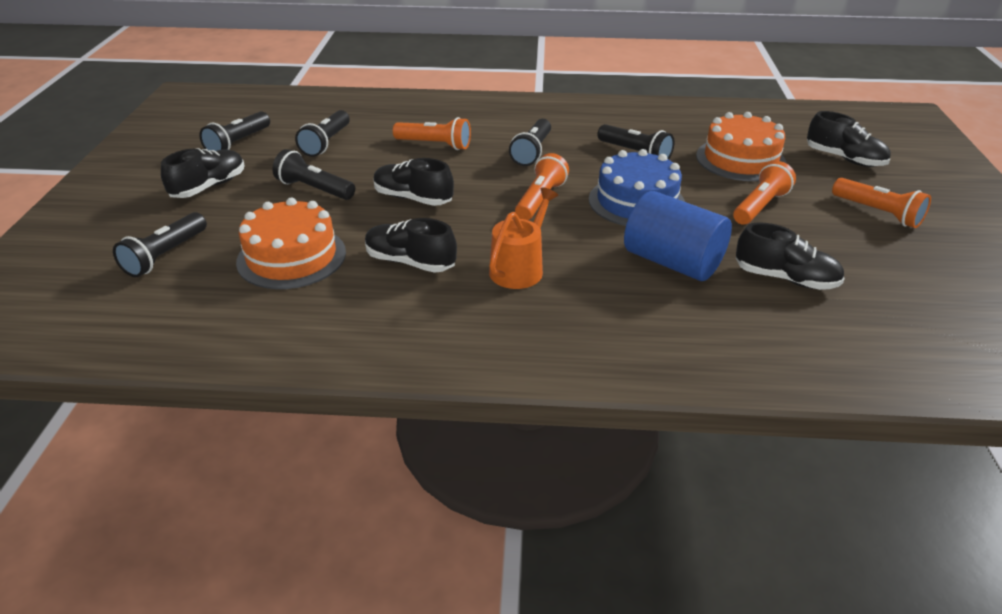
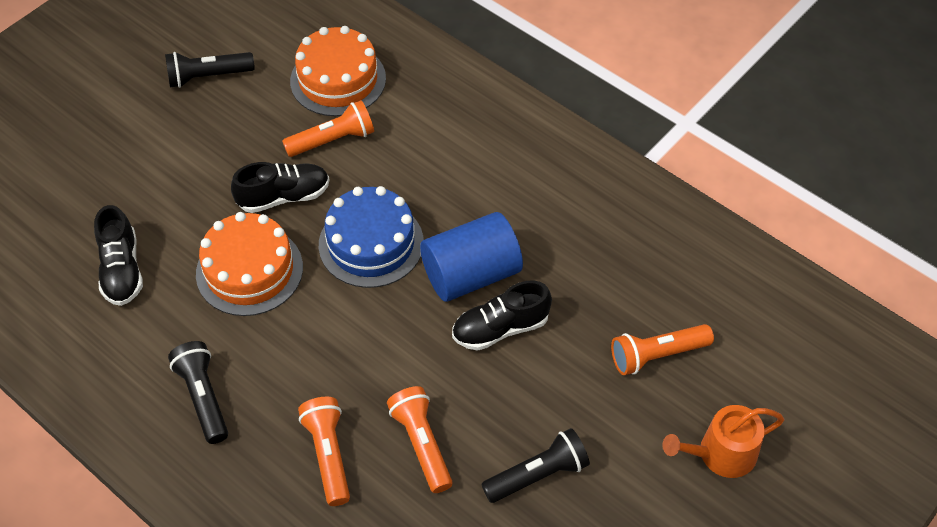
black flashlight: [113,212,207,277] [199,112,270,151] [272,149,355,200] [295,110,350,157] [509,119,551,166] [597,124,674,160] = 6 -> [165,52,255,88] [168,341,228,444] [481,428,590,503] = 3
black shoe: [161,148,245,198] [365,218,457,273] [373,158,454,206] [736,222,845,290] [807,111,891,167] = 5 -> [94,205,143,306] [231,162,330,213] [452,280,552,351] = 3

